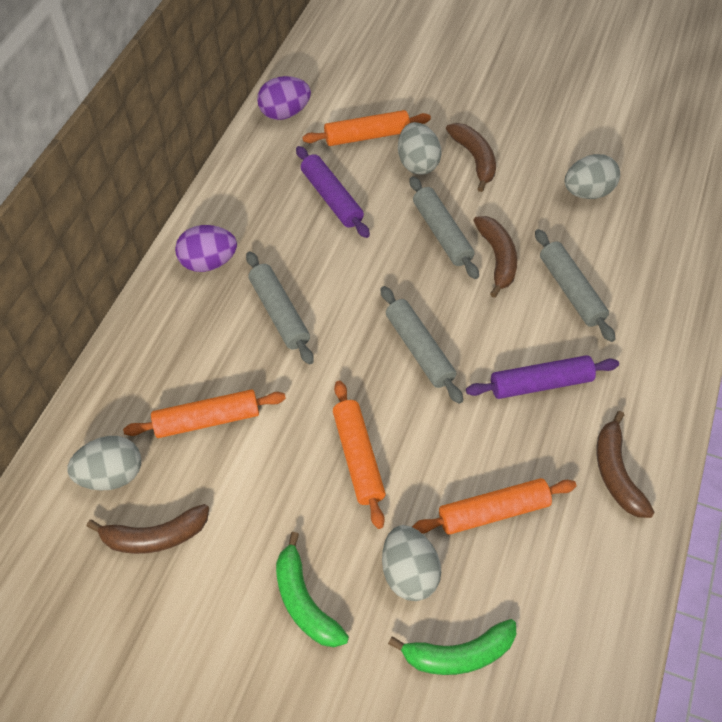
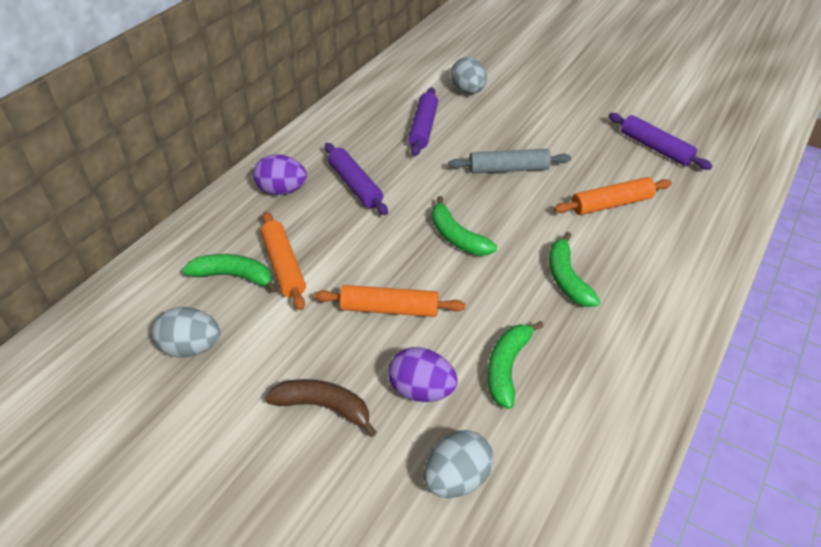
brown banana: [87,504,209,554] [446,123,496,192] [473,216,517,298] [597,411,655,518] = 4 -> [265,379,377,437] = 1
green banana: [276,532,349,647] [388,619,516,675] = 2 -> [182,254,278,293] [432,196,497,256] [487,321,544,409] [549,232,600,307] = 4
grey egg: [67,436,141,490] [382,525,441,601] [398,122,442,175] [565,154,620,199] = 4 -> [152,307,220,358] [424,430,494,498] [451,57,487,94] = 3
grey rolling pin: [246,251,314,364] [380,286,463,404] [410,176,479,279] [535,229,615,342] = 4 -> [448,149,571,173] = 1
orange rolling pin: [123,389,286,438] [302,110,431,146] [333,381,386,529] [412,478,576,535] = 4 -> [261,212,306,310] [314,285,465,317] [554,177,672,215] = 3
purple rolling pin: [296,146,370,238] [466,355,619,399] = 2 -> [325,143,388,215] [408,87,438,156] [608,113,713,170] = 3

